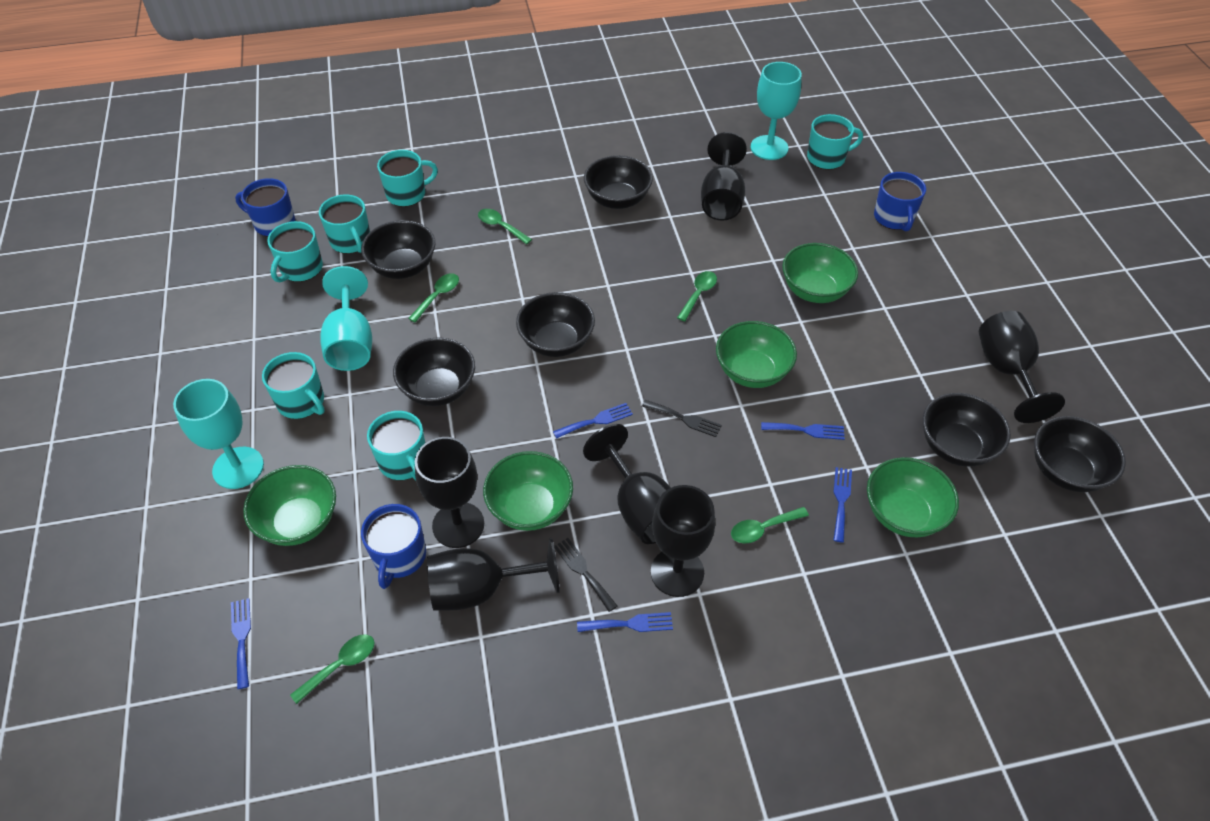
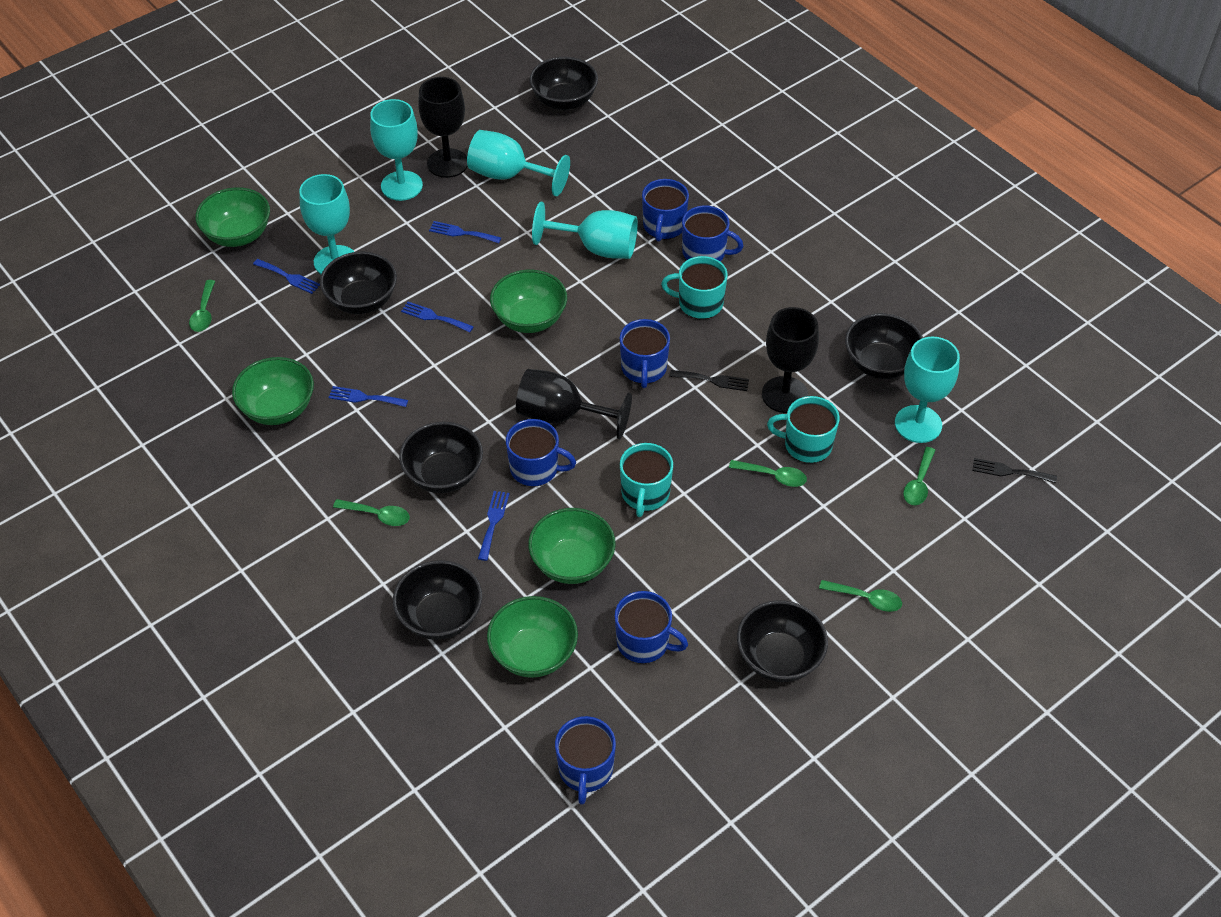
black goblet: [415,437,484,548] [427,538,560,611] [583,424,671,544] [651,485,715,597] [701,132,747,221] [979,311,1065,423] = 6 -> [418,77,468,178] [516,369,632,439] [762,307,819,413] = 3
blue mug: [235,178,295,237] [361,504,426,589] [874,172,926,231] = 3 -> [506,419,576,487] [555,716,616,805] [615,591,688,663] [620,319,670,388] [642,179,689,242] [682,206,743,261] = 6
turquoise goblet: [173,379,264,489] [320,266,372,371] [751,62,802,160] = 3 -> [299,174,354,274] [370,99,423,201] [467,130,570,196] [532,202,638,259] [895,336,960,443] = 5
turquoise mug: [262,352,325,419] [267,221,323,282] [319,194,370,254] [367,411,425,481] [377,150,438,207] [807,114,863,170] = 6 -> [620,443,673,517] [661,256,728,319] [767,396,840,463] = 3

